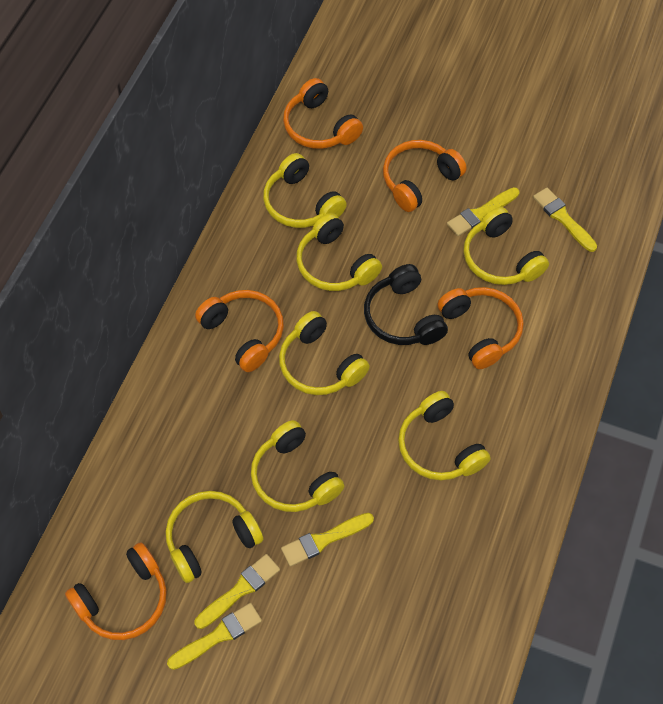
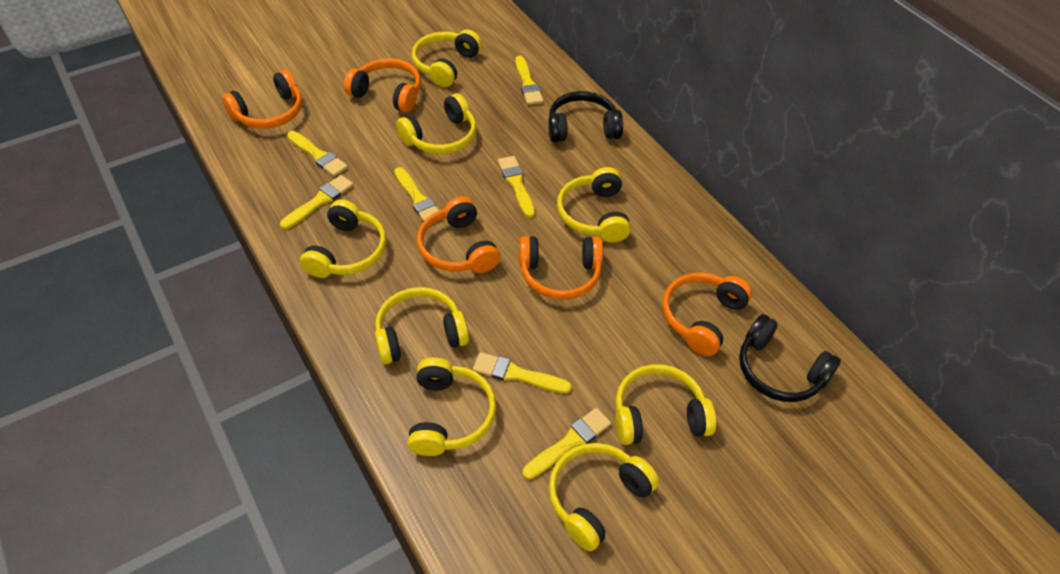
black headphones: [364,264,448,345] = 1 -> [548,91,623,142] [739,314,841,402] = 2
yellow brush: [167,603,262,670] [195,554,280,629] [281,513,374,567] [447,187,520,236] [533,187,597,252] = 5 -> [280,175,353,229] [287,131,348,177] [394,167,439,221] [473,352,572,393] [498,156,535,218] [515,56,544,105] [523,408,611,480] = 7
yellow headphones: [166,491,263,583] [251,420,344,512] [263,153,347,228] [279,311,370,395] [296,213,382,291] [398,391,491,480] [463,207,549,285] = 7 -> [300,199,386,278] [375,287,469,364] [396,93,476,154] [408,357,496,456] [412,30,482,87] [549,443,659,551] [557,167,631,243] [615,364,716,445] = 8

